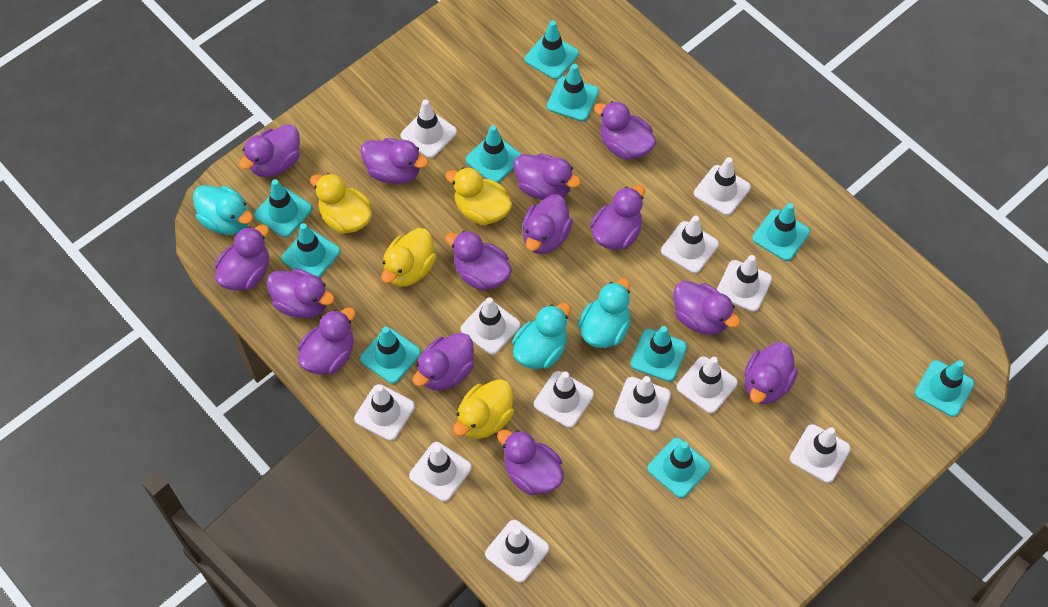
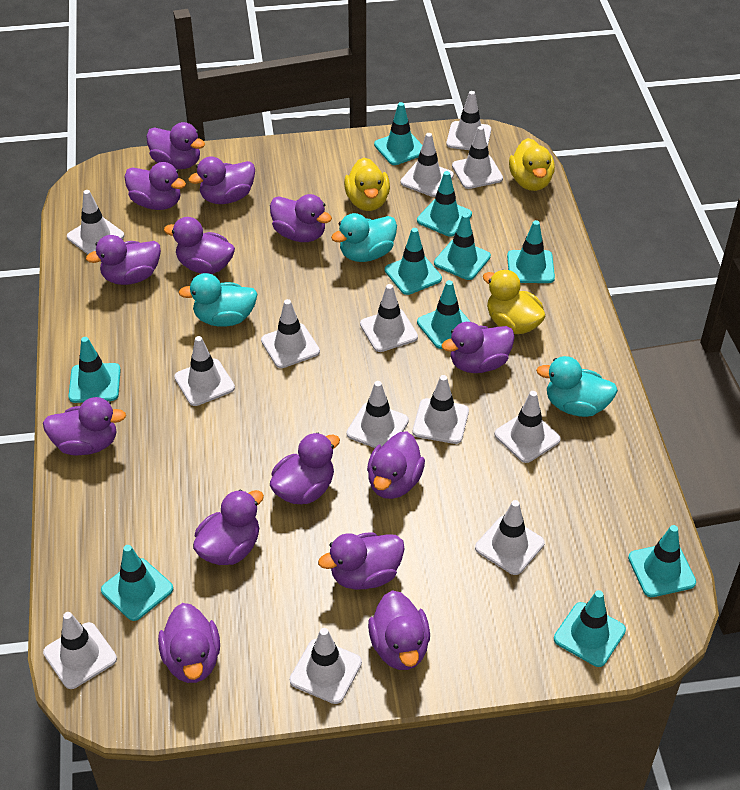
white traffic cone: [354,384,415,441] [400,99,457,158] [409,442,472,502] [460,297,521,355] [485,520,549,583] [534,371,594,428] [614,376,671,431] [661,216,719,274] [677,356,738,414] [694,157,751,215] [717,255,772,312] [790,424,851,483] = 12 -> [43,612,117,689] [67,190,124,254] [174,336,235,406] [261,299,320,368] [290,628,362,704] [346,381,409,448] [360,284,418,352] [400,133,454,197] [413,375,469,444] [446,91,491,150] [452,126,503,189] [475,500,545,575] [495,391,561,463] = 13
yellow duck: [310,173,372,234] [381,228,437,287] [445,167,512,226] [453,379,514,439] = 4 -> [344,158,390,211] [483,270,546,334] [509,138,555,191] = 3

